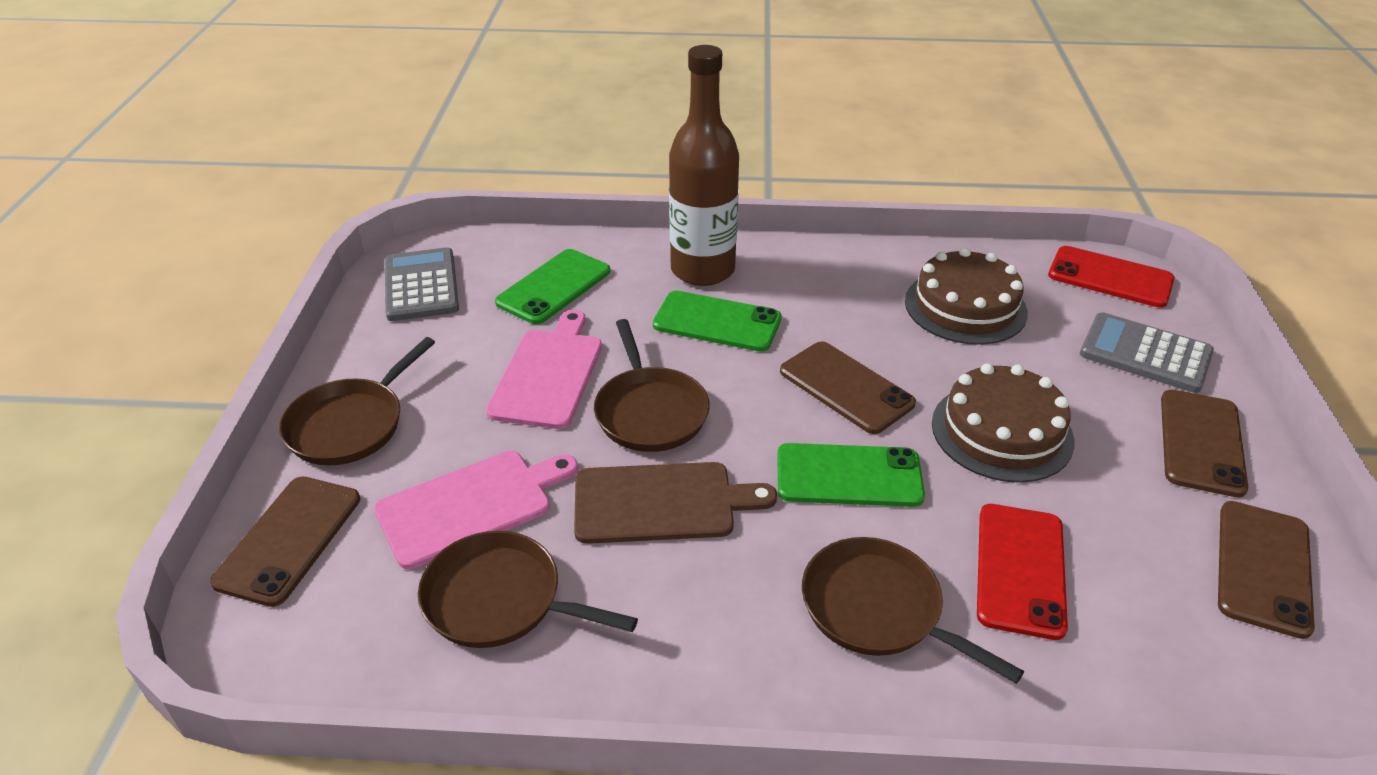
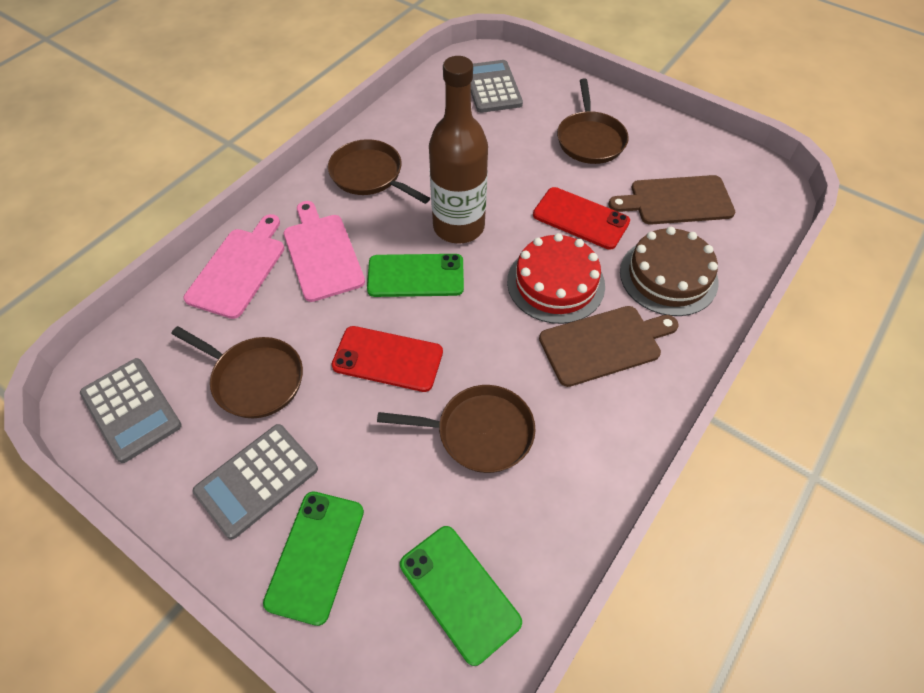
brown cake: [905,248,1028,345] [932,363,1075,483] = 2 -> [620,227,719,316] = 1
brown cutting board: [574,462,777,544] = 1 -> [539,306,679,387] [609,175,735,225] = 2
brown phone: [210,477,360,607] [780,342,916,434] [1161,390,1248,498] [1218,501,1315,639] = 4 -> none = 0
grey calculator: [385,247,459,321] [1080,312,1214,393] = 2 -> [80,358,182,463] [193,424,318,539] [471,60,523,113] = 3
red cake: none = 0 -> [507,233,605,324] = 1

